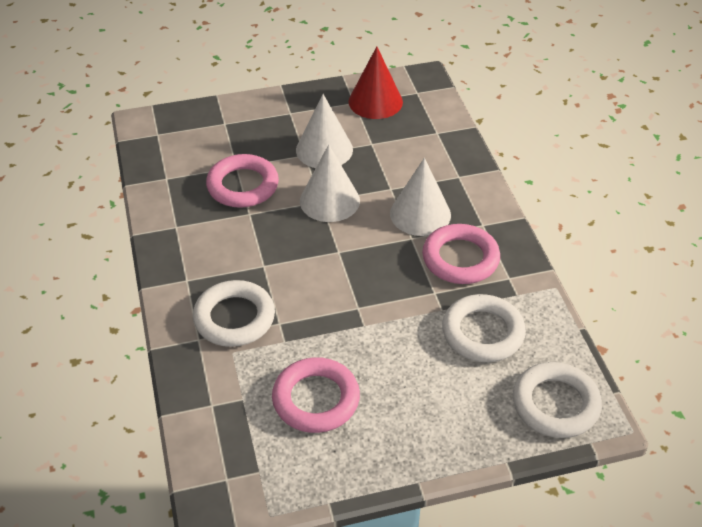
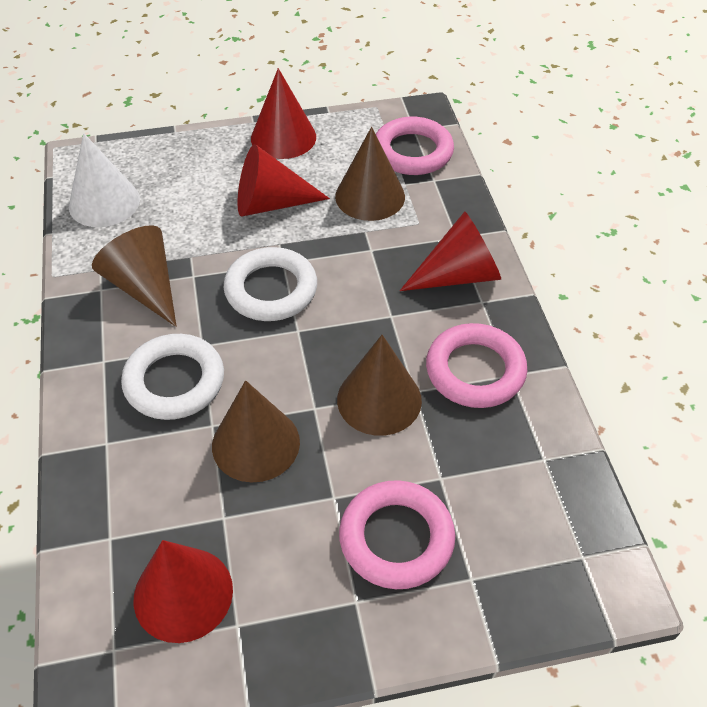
brown cone: none = 0 -> [92,225,177,327] [212,380,300,482] [335,127,405,221] [337,335,422,436] = 4
red cone: [348,47,403,119] = 1 -> [134,540,233,643] [238,144,330,217] [251,68,316,159] [400,211,501,291] = 4
white cone: [296,94,353,168] [300,144,360,222] [390,158,451,236] = 3 -> [69,133,140,227] = 1
white ring: [193,280,275,347] [442,294,526,362] [513,362,602,438] = 3 -> [121,334,224,420] [224,247,317,321] = 2

